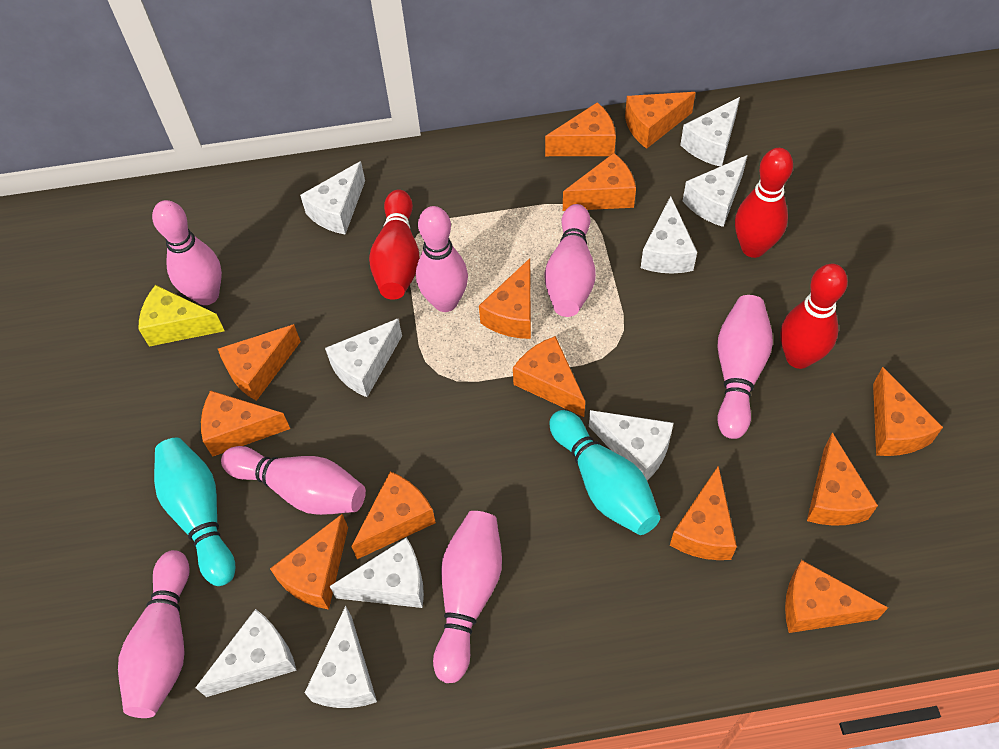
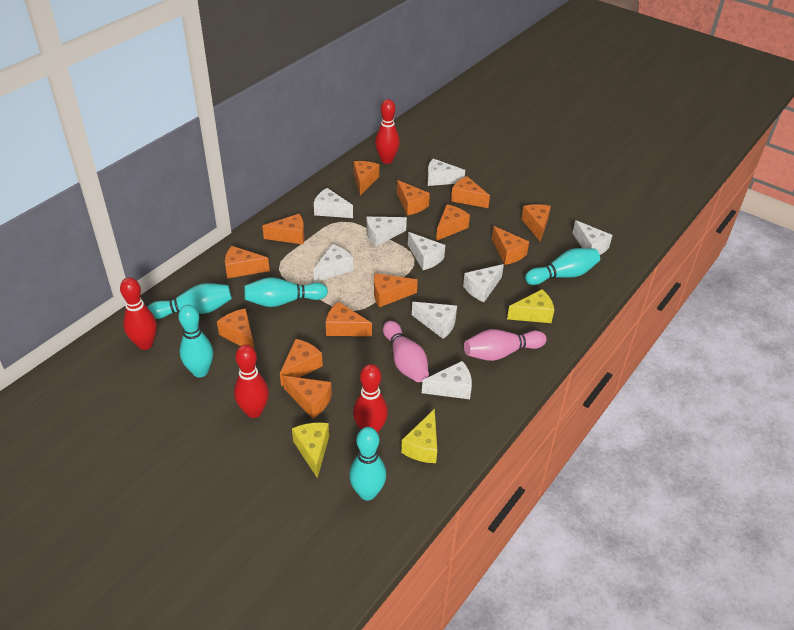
pink bowling pin: [118,550,190,718] [152,200,222,305] [221,446,366,515] [416,206,468,312] [433,511,502,683] [544,204,596,317] [718,295,773,439] = 7 -> [383,321,429,382] [464,329,547,361] = 2
red bowling pin: [369,190,420,300] [735,148,793,258] [780,264,848,369] = 3 -> [120,278,157,350] [234,345,269,418] [353,364,388,433] [375,99,400,164] = 4
turquoise bowling pin: [154,438,235,586] [550,410,660,535] = 2 -> [147,283,232,319] [178,305,213,377] [244,277,328,307] [349,427,386,500] [525,248,600,285] = 5
yellow cheese: [138,285,225,347] = 1 -> [292,423,329,479] [401,409,437,463] [507,289,554,323] = 3

